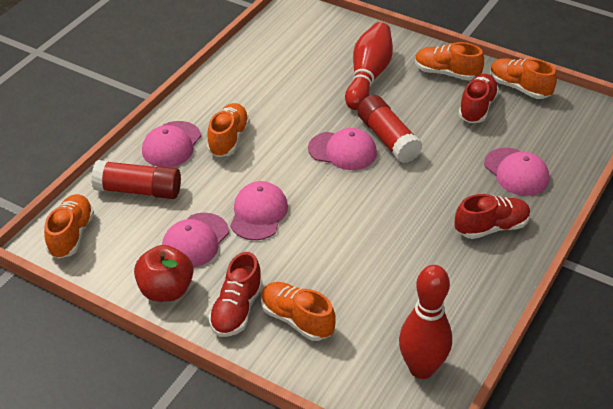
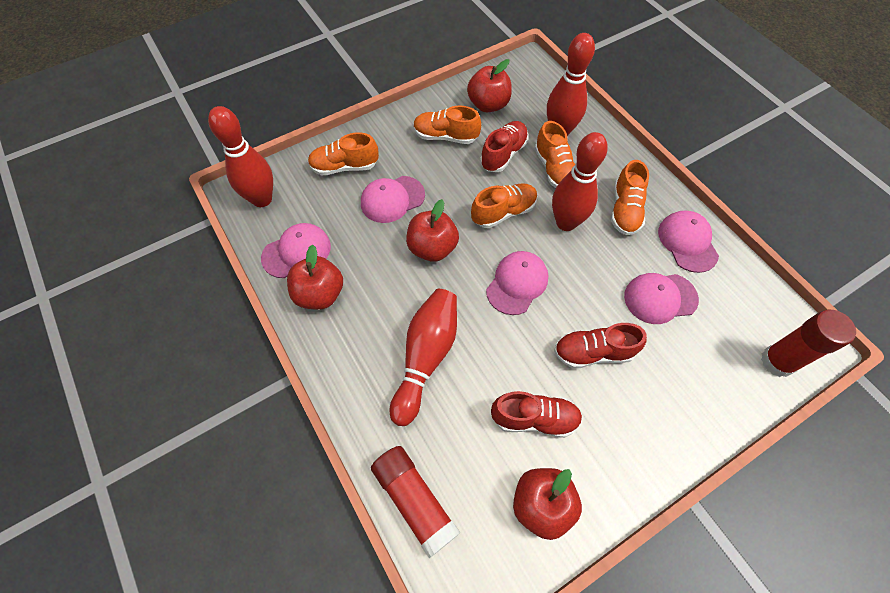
red apple: [134,245,193,302] = 1 -> [287,245,343,310] [406,199,459,262] [467,59,512,112] [513,468,582,540] = 4
red bowling pin: [345,22,393,110] [399,265,452,379] = 2 -> [208,106,273,207] [389,289,457,426] [547,33,595,136] [552,132,608,231] = 4

